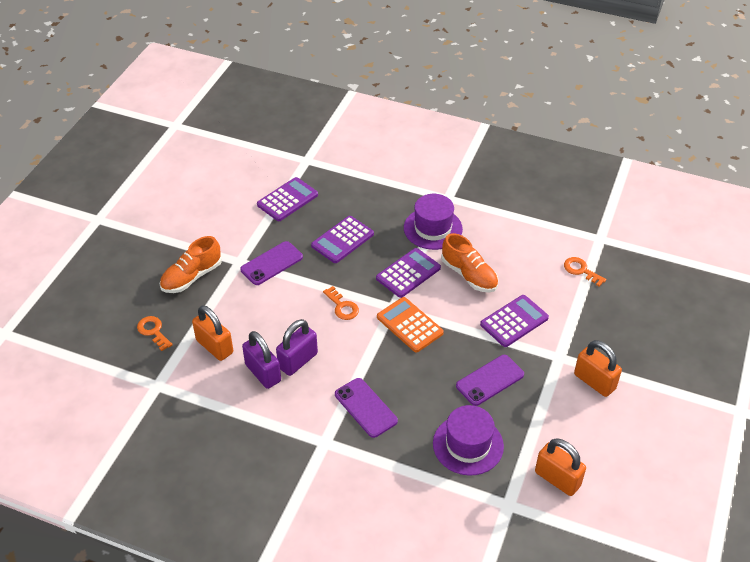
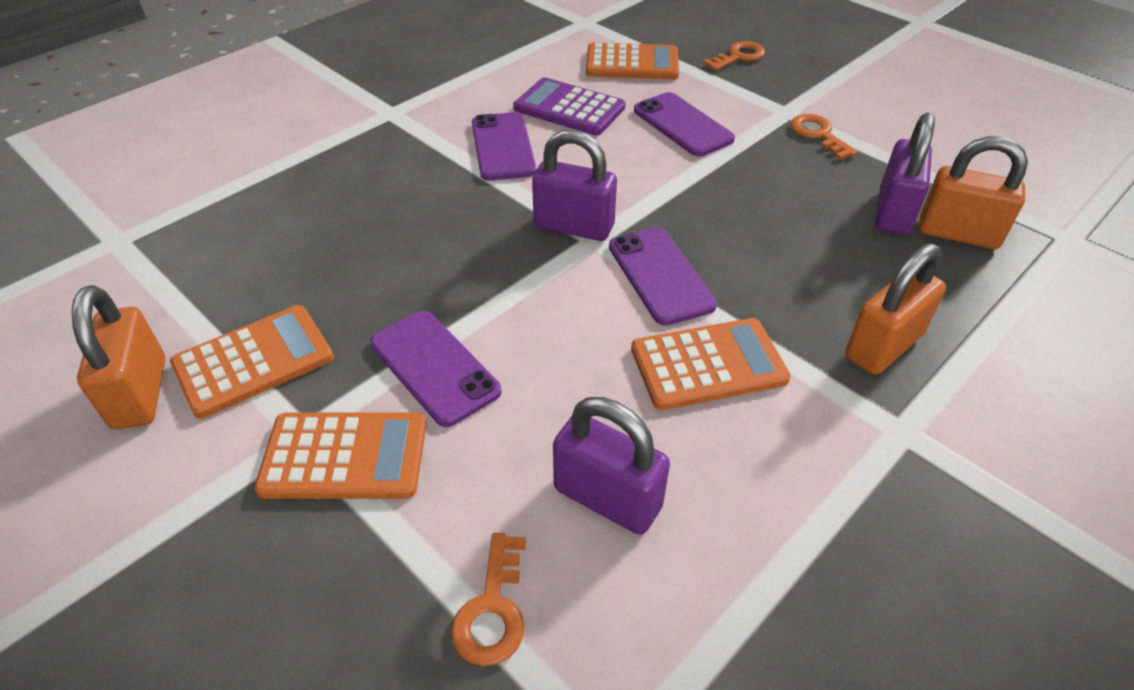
orange calculator: [377,297,444,352] = 1 -> [170,305,334,419] [254,413,427,499] [586,42,679,79] [631,318,791,410] = 4
orange shoe: [160,236,222,293] [441,233,498,293] = 2 -> none = 0
purple calculator: [257,177,318,221] [311,216,374,263] [376,248,441,298] [480,295,549,347] = 4 -> [513,77,625,135] = 1
purple hat: [404,194,463,250] [433,405,504,476] = 2 -> none = 0
purple padlock: [242,331,281,389] [276,319,318,376] = 2 -> [532,130,617,241] [553,397,670,535] [875,113,935,235] = 3
purple phone: [240,241,303,285] [335,378,398,438] [456,355,524,406] = 3 -> [370,311,502,427] [472,112,536,181] [609,228,717,326] [634,92,735,156] = 4

